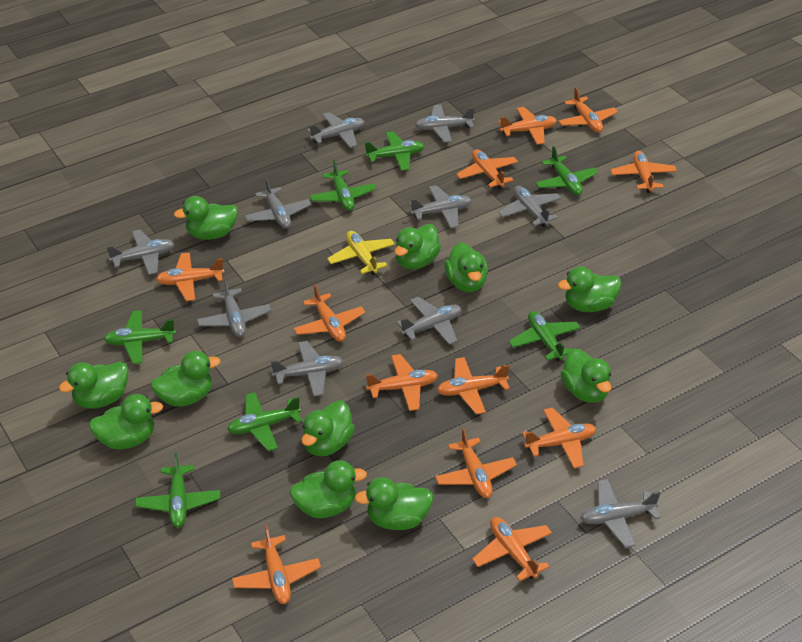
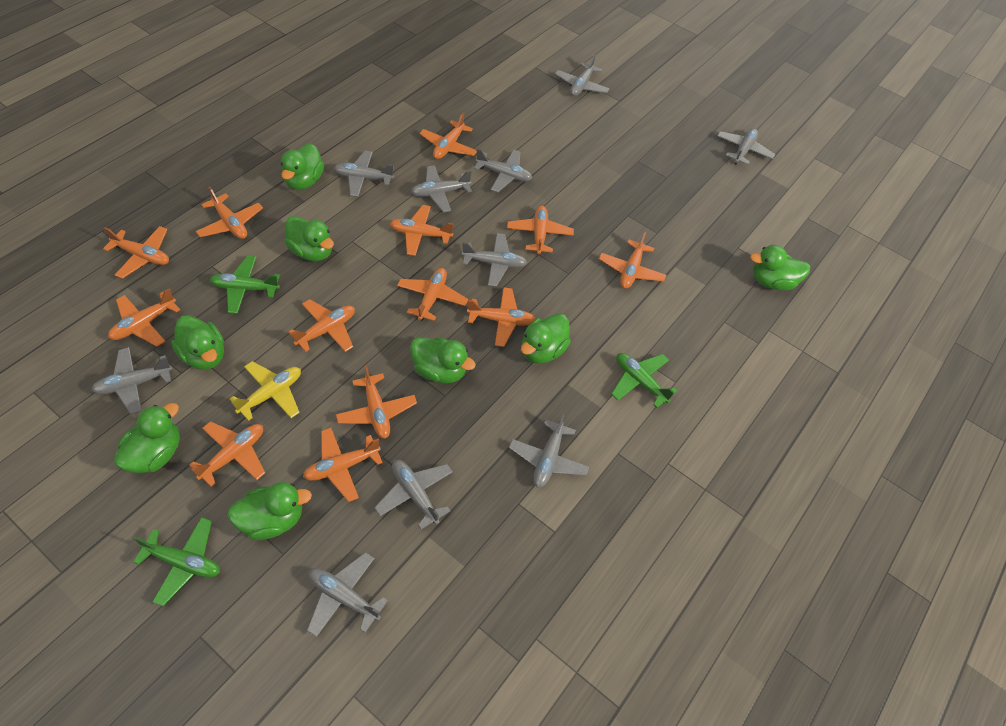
green duck: [59,362,129,409] [89,394,163,449] [151,351,220,407] [174,196,238,240] [290,460,367,518] [301,401,355,456] [354,477,433,530] [394,224,441,269] [444,242,488,292] [558,266,621,312] [561,349,611,403] = 11 -> [114,403,180,473] [171,315,224,370] [227,482,312,540] [281,143,324,190] [285,216,334,261] [410,337,476,383] [521,313,571,364] [750,245,810,290] = 8
green plane: [104,310,176,364] [135,453,220,528] [227,392,302,451] [310,159,376,211] [365,131,425,171] [509,311,581,362] [535,146,598,195] = 7 -> [133,517,220,606] [210,256,280,314] [611,353,677,408] = 3
orange plane: [156,252,224,301] [232,525,321,604] [294,284,366,342] [366,354,438,411] [435,427,517,498] [437,357,510,414] [456,150,518,189] [472,517,552,581] [499,107,557,145] [522,407,596,468] [558,87,618,132] [610,151,677,193] = 12 -> [103,226,169,279] [108,288,180,347] [189,421,265,487] [196,186,263,239] [288,299,355,352] [303,428,383,502] [336,365,417,439] [390,205,453,256] [397,268,468,321] [419,112,477,159] [467,287,536,347] [507,206,574,255] [599,232,666,289] = 13

